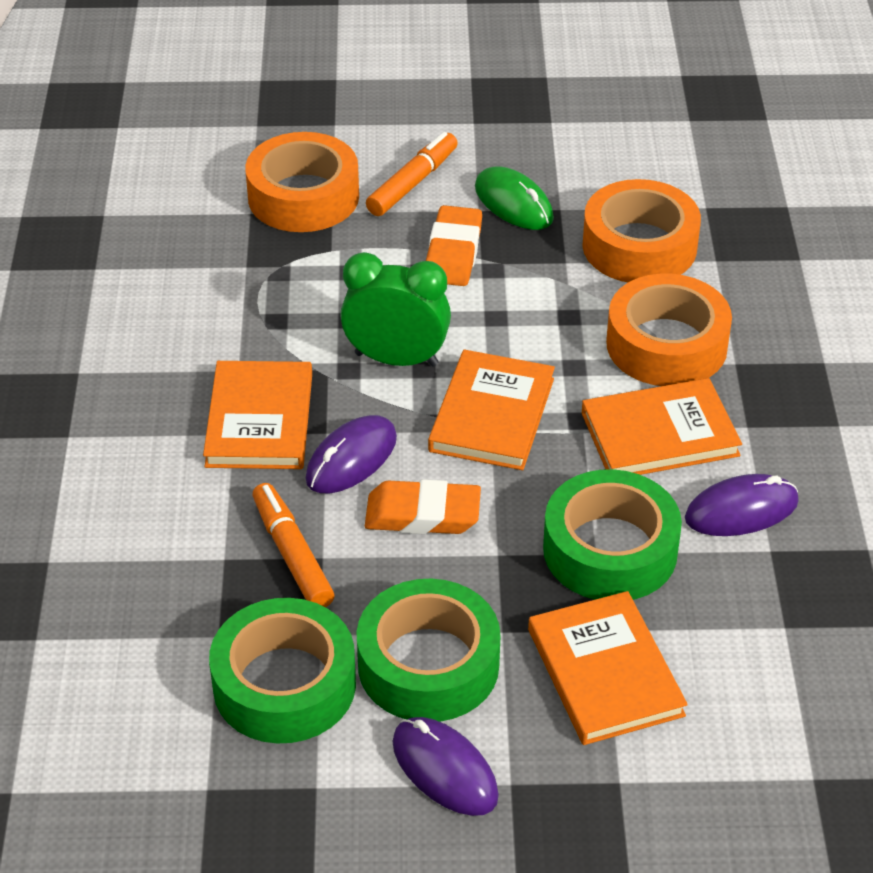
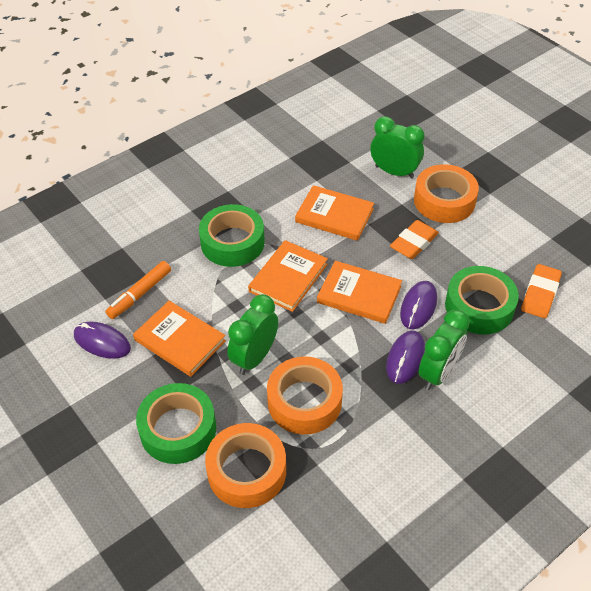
green clock: [340,252,451,367] = 1 -> [228,294,278,375] [370,116,425,179] [419,310,469,390] = 3
green mouse: [475,167,554,230] = 1 -> none = 0
orange marker: [252,483,334,607] [366,132,458,216] = 2 -> [105,261,171,319] = 1

